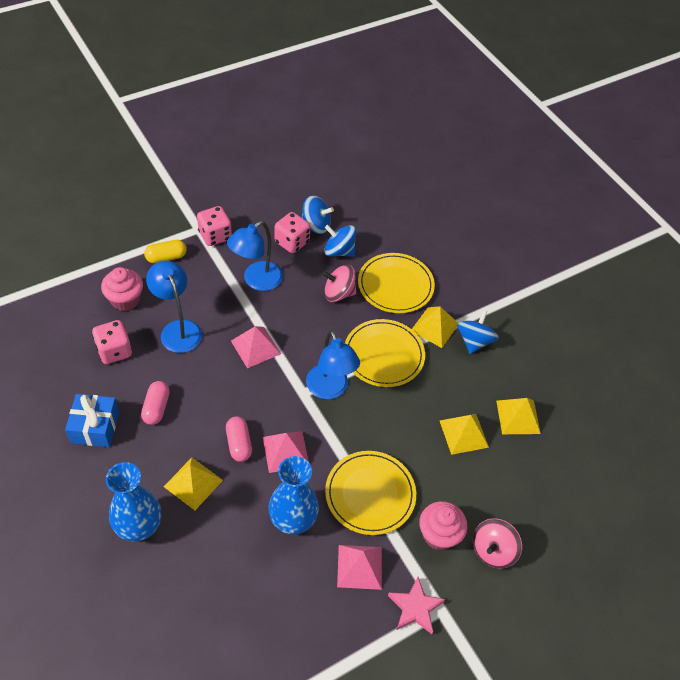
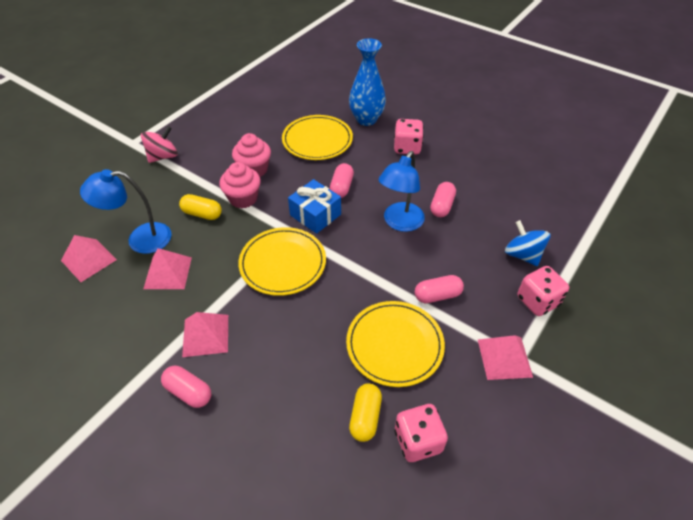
blue lamp: [146,261,202,353] [227,221,283,291] [306,330,360,399] = 3 -> [80,169,172,254] [379,151,425,232] = 2
blue spinning top: [301,195,334,234] [324,225,356,256] [457,310,499,354] = 3 -> [505,220,550,266] = 1
blue vase: [106,462,161,542] [268,456,319,535] = 2 -> [349,38,386,126] = 1
pink capsule: [141,381,170,425] [226,416,252,462] = 2 -> [161,366,211,408] [330,163,354,198] [415,275,464,303] [430,182,456,217] = 4
pink pyramid: [231,326,281,368] [263,431,309,473] [337,545,382,590] = 3 -> [61,235,117,282] [143,248,192,289] [182,312,228,357] [478,335,533,380] = 4
pink spinning top: [322,265,356,302] [473,518,522,569] = 2 -> [141,126,178,163] = 1
pink star: [388,577,445,634] = 1 -> none = 0
yellow capsule: [144,240,187,263] = 1 -> [179,194,222,220] [349,383,382,442] = 2
yellow pyramid: [164,458,223,510] [412,306,458,348] [440,414,489,455] [496,398,541,434] = 4 -> none = 0

